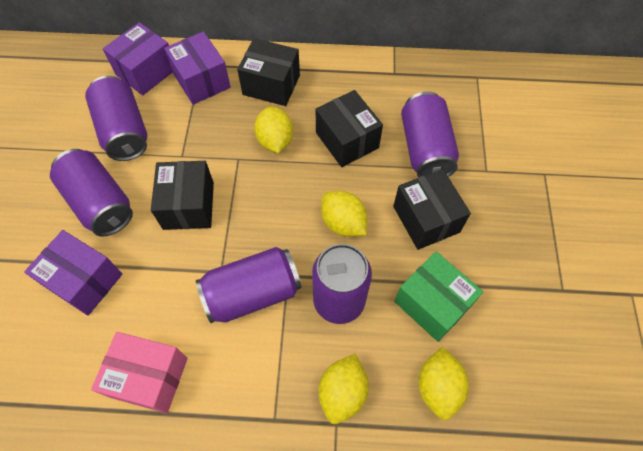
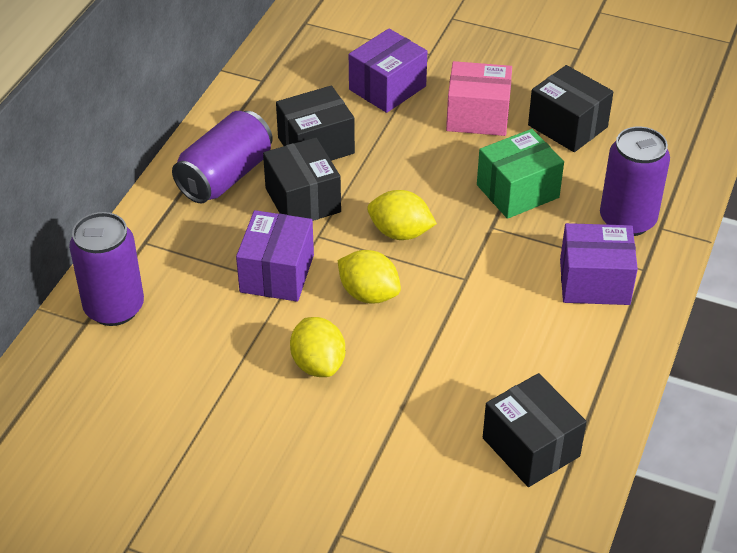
purple can: [50,149,133,236] [85,76,147,161] [196,247,302,323] [312,244,372,324] [401,91,459,178] = 5 -> [69,212,144,326] [172,111,273,203] [600,127,670,236] = 3
yellow lemon: [254,107,293,153] [319,354,369,424] [321,191,367,237] [418,347,469,420] = 4 -> [290,317,345,377] [337,250,401,303] [367,190,437,240] = 3

